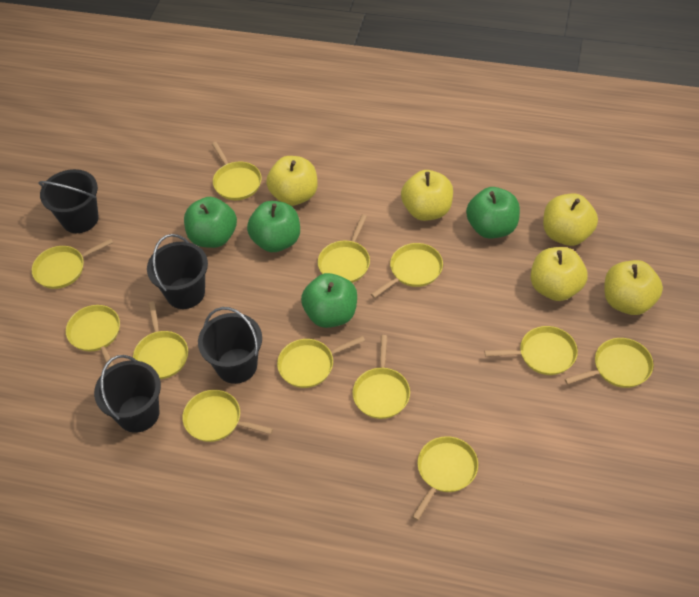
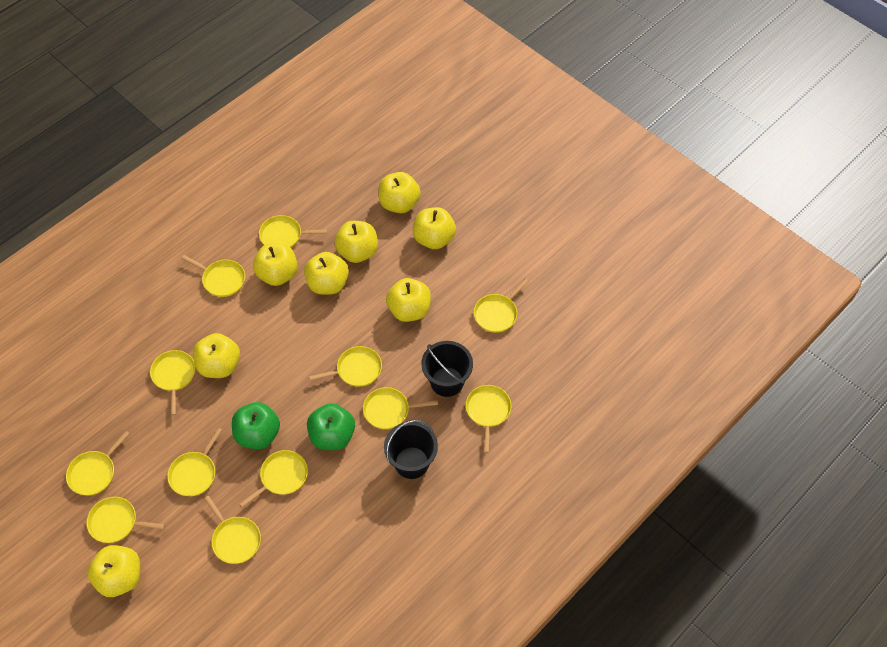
black bucket: [38,169,99,233] [94,355,161,433] [147,234,208,309] [198,307,262,384] = 4 -> [384,420,438,479] [421,341,473,397] = 2
green apple: [184,197,237,248] [247,201,300,252] [301,273,357,328] [466,187,520,239] = 4 -> [232,402,280,449] [307,403,355,450] = 2
yellow apple: [266,156,318,206] [401,170,453,221] [530,247,588,301] [543,194,598,246] [604,260,663,315] = 5 -> [87,545,140,597] [193,333,240,378] [253,243,298,286] [304,252,349,295] [334,221,378,263] [378,172,421,213] [386,278,431,322] [413,207,456,249] = 8

